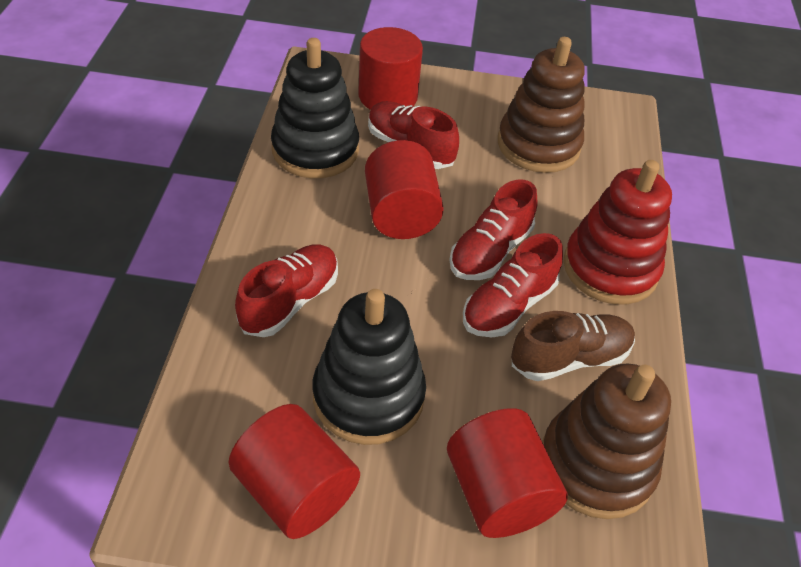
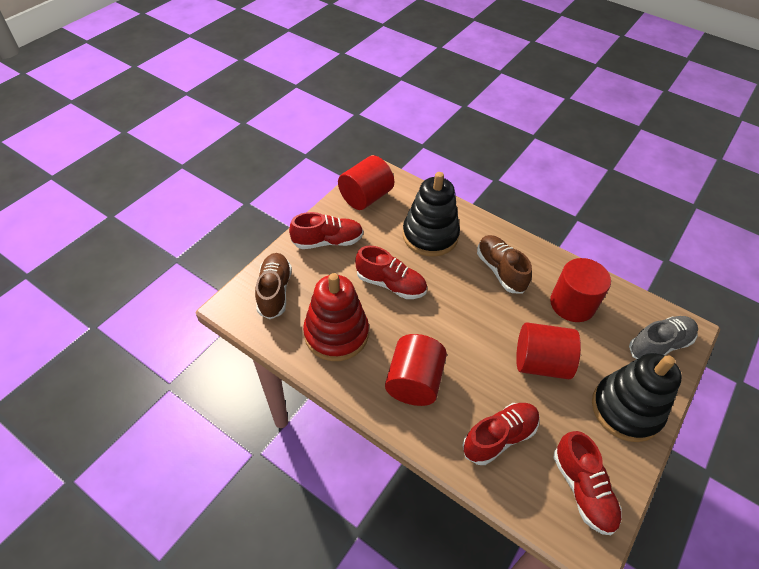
brown shoe: [511,311,635,381] = 1 -> [255,253,292,319] [477,235,532,293] = 2
brown stacking toy: [498,37,585,173] [542,363,671,519] = 2 -> none = 0
grey shoe: none = 0 -> [629,316,698,359] = 1

